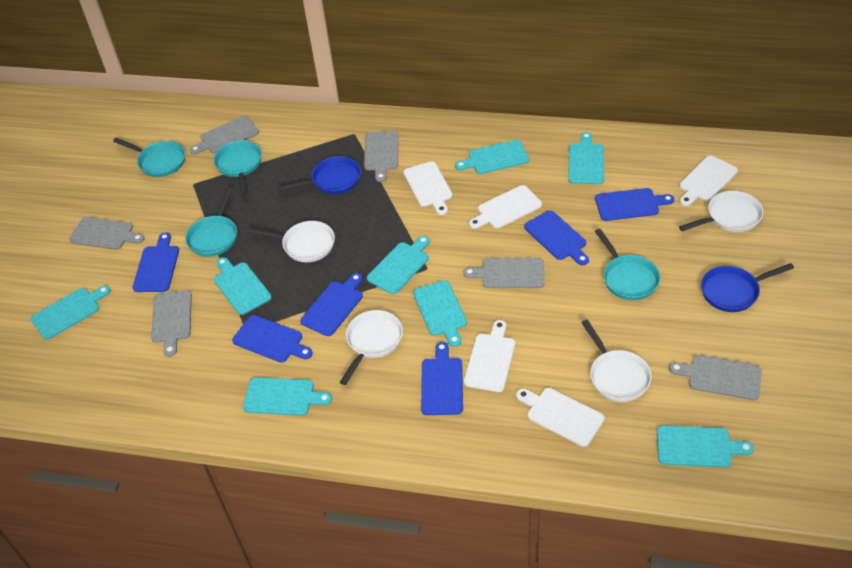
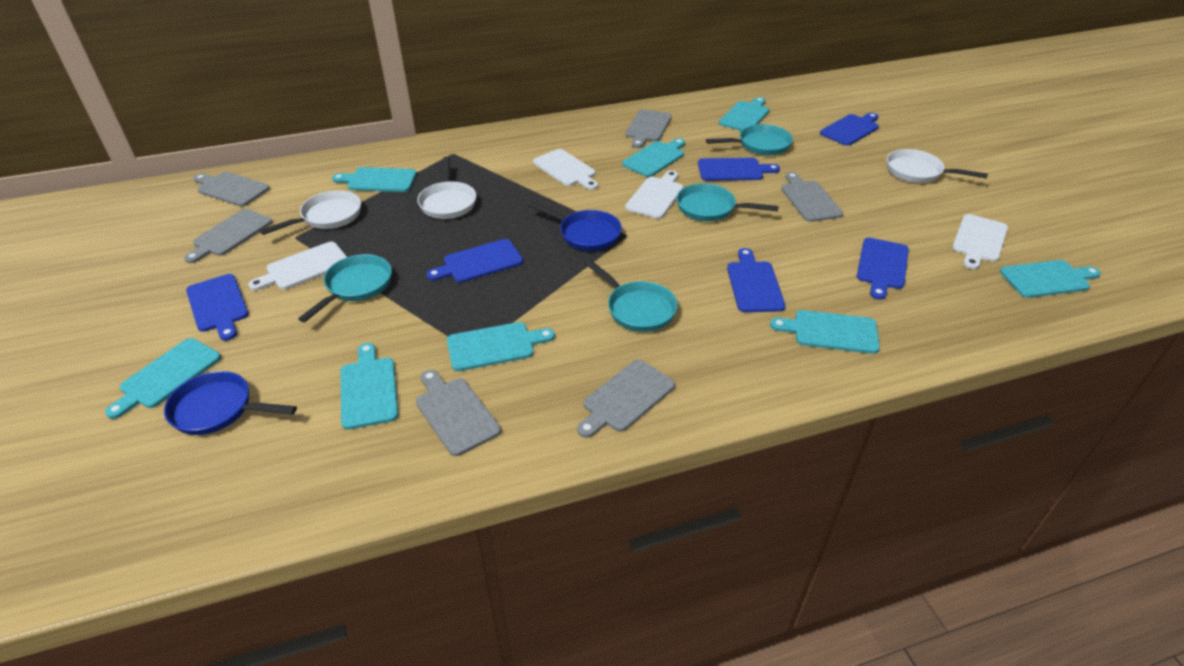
white cutting board: [403,161,453,215] [464,320,515,392] [469,185,542,229] [516,388,605,447] [680,156,738,206] = 5 -> [248,242,347,291] [533,149,598,190] [625,170,683,219] [952,214,1008,269] = 4
white pan: [247,221,335,262] [340,310,403,385] [581,320,652,402] [679,191,763,232] = 4 -> [260,190,361,235] [417,157,476,219] [887,149,988,183] = 3

